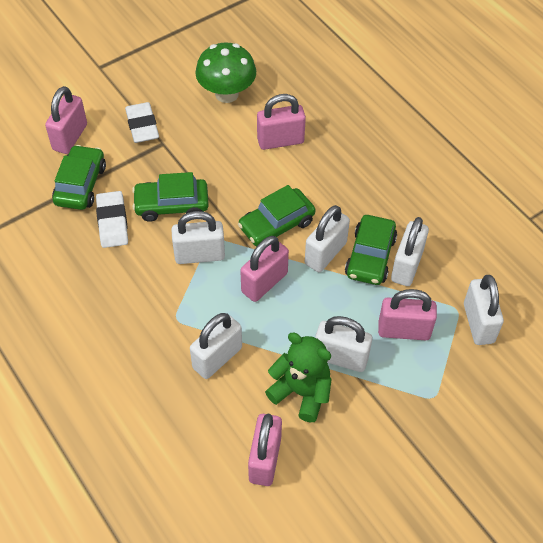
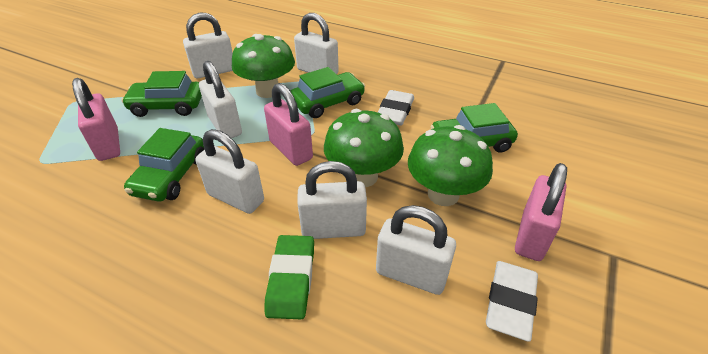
green eraser: none = 0 -> [265,235,314,319] = 1
green mushroom: [195,43,256,103] = 1 -> [232,34,295,98] [324,109,404,187] [408,125,493,206] = 3
green teddy bear: [265,333,332,422] = 1 -> none = 0
pink padlock: [45,86,87,154] [240,236,289,302] [248,414,282,486] [257,94,306,150] [378,289,437,340] = 5 -> [72,78,120,161] [264,83,313,166] [515,163,567,261] = 3

